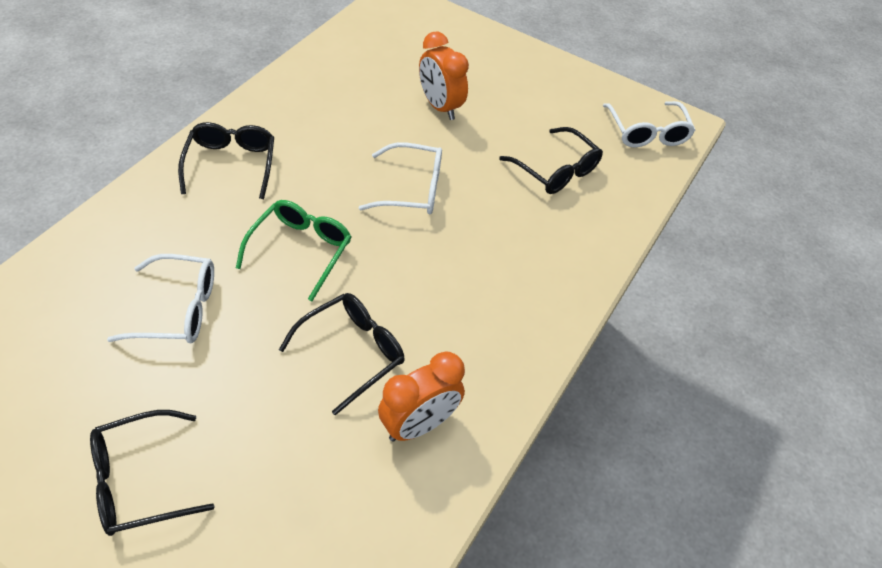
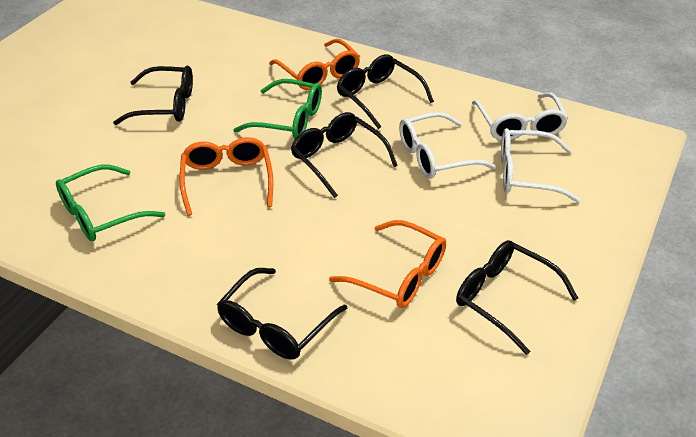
black glasses: [90,410,215,536] [178,122,274,199] [279,293,405,415] [499,127,603,194] = 4 -> [113,65,193,125] [217,268,347,360] [291,112,398,198] [337,54,434,129] [456,240,578,355] = 5
green glasses: [236,200,351,301] = 1 -> [56,165,165,241] [233,79,322,139] = 2
orange clock: [378,352,465,442] [419,32,469,120] = 2 -> none = 0
orange glasses: none = 0 -> [180,137,273,216] [269,39,360,90] [329,220,446,308] = 3

